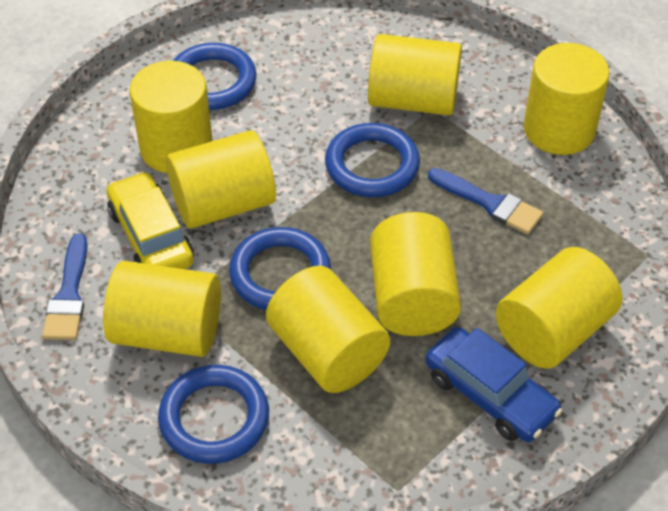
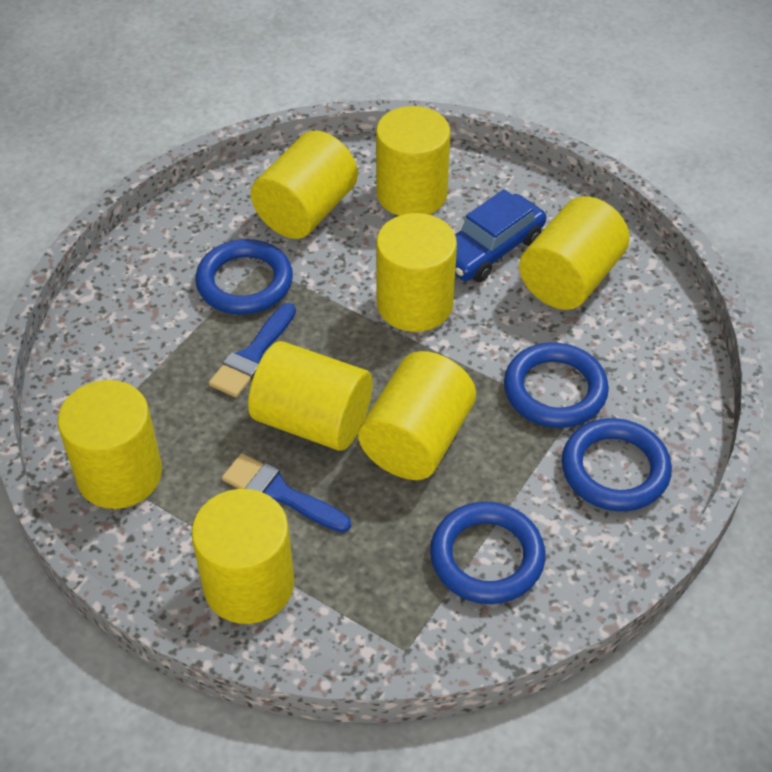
yellow car: [107,171,194,269] = 1 -> none = 0

